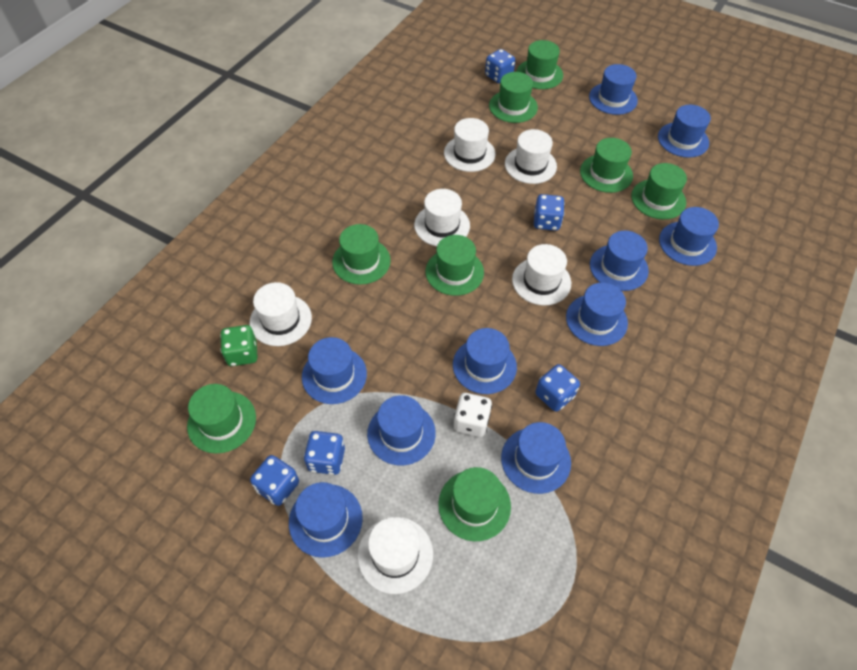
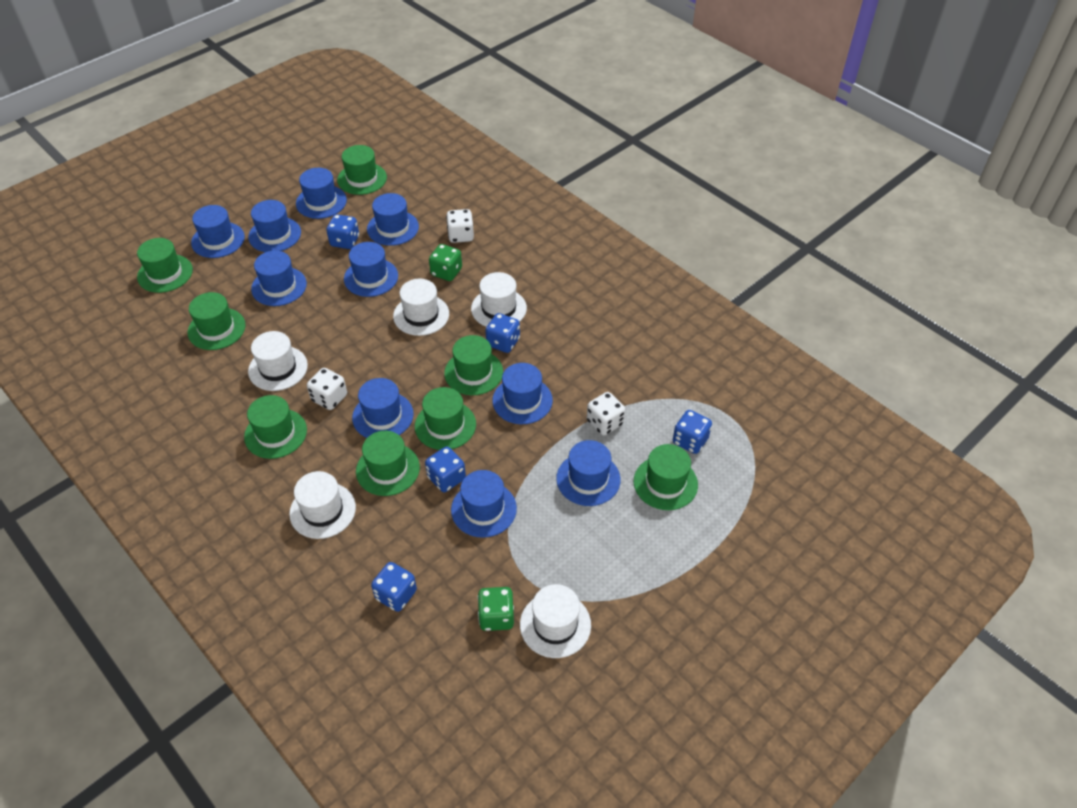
green dice: [220,325,258,366] = 1 -> [429,244,462,281] [477,587,514,631] = 2
white dice: [454,393,492,437] = 1 -> [307,368,347,410] [446,209,474,243] [587,392,625,435] = 3
white hat: [250,282,312,346] [358,517,433,594] [414,189,470,246] [444,118,495,172] [505,129,557,184] [512,244,571,305] = 6 -> [248,331,308,391] [289,471,356,539] [393,279,449,336] [471,272,527,327] [520,584,591,658] = 5

